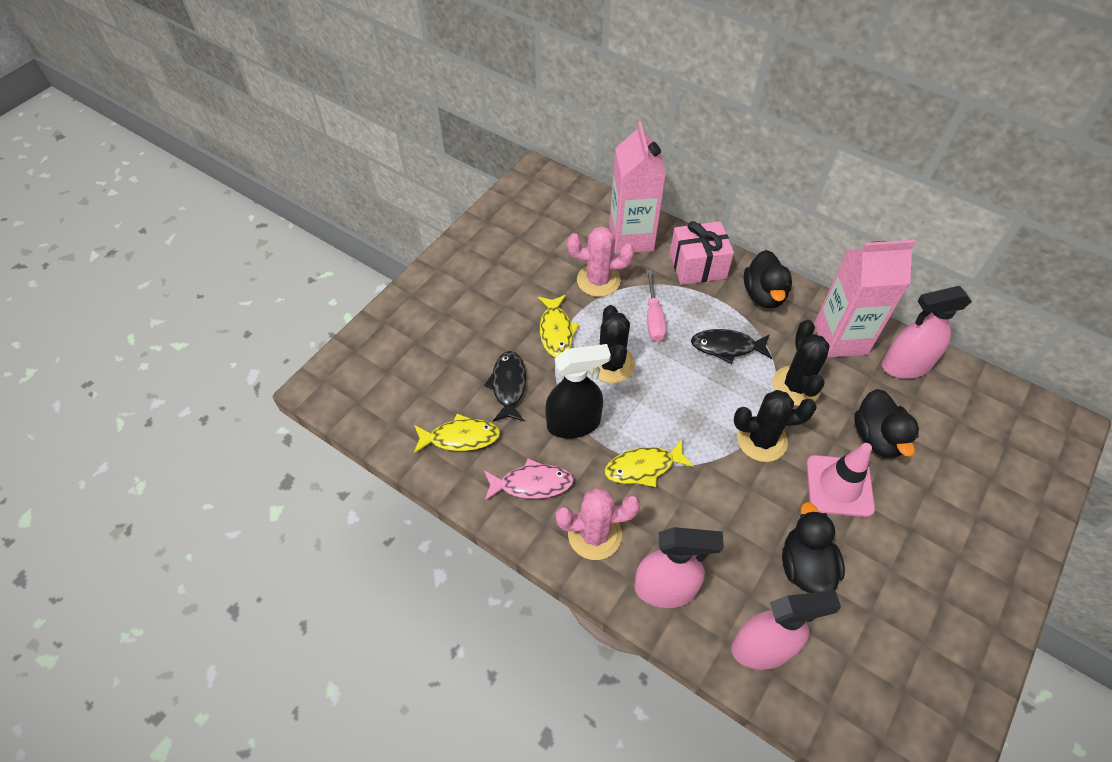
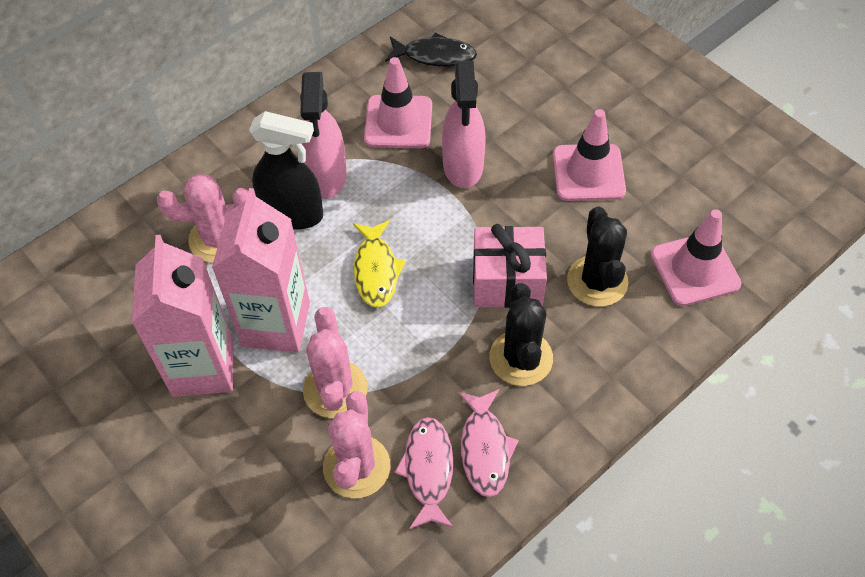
black cactus: [590,305,635,383] [734,390,817,462] [772,320,830,406] = 3 -> [489,283,553,386] [567,207,629,307] = 2
black duck: [744,250,792,309] [782,502,845,593] [854,389,919,458] = 3 -> none = 0
black fish: [484,351,526,422] [691,329,772,364] = 2 -> [385,32,477,67] = 1
pink cactus: [556,488,640,560] [568,226,634,297] = 2 -> [157,174,248,263] [303,307,368,418] [323,391,390,498] = 3
pink fish: [484,459,574,501] = 1 -> [394,417,453,529] [458,389,519,497] = 2
pink screwdriver: [647,270,666,341] = 1 -> none = 0
pink spray bottle: [634,527,724,608] [731,590,841,670] [882,286,972,379] = 3 -> [300,72,347,199] [442,61,486,188] = 2
pink traffic cone: [806,443,875,517] = 1 -> [364,57,432,148] [553,109,626,201] [651,209,741,306] = 3
yellow fish: [414,414,500,453] [538,295,579,357] [605,439,694,487] = 3 -> [353,220,406,308] = 1

